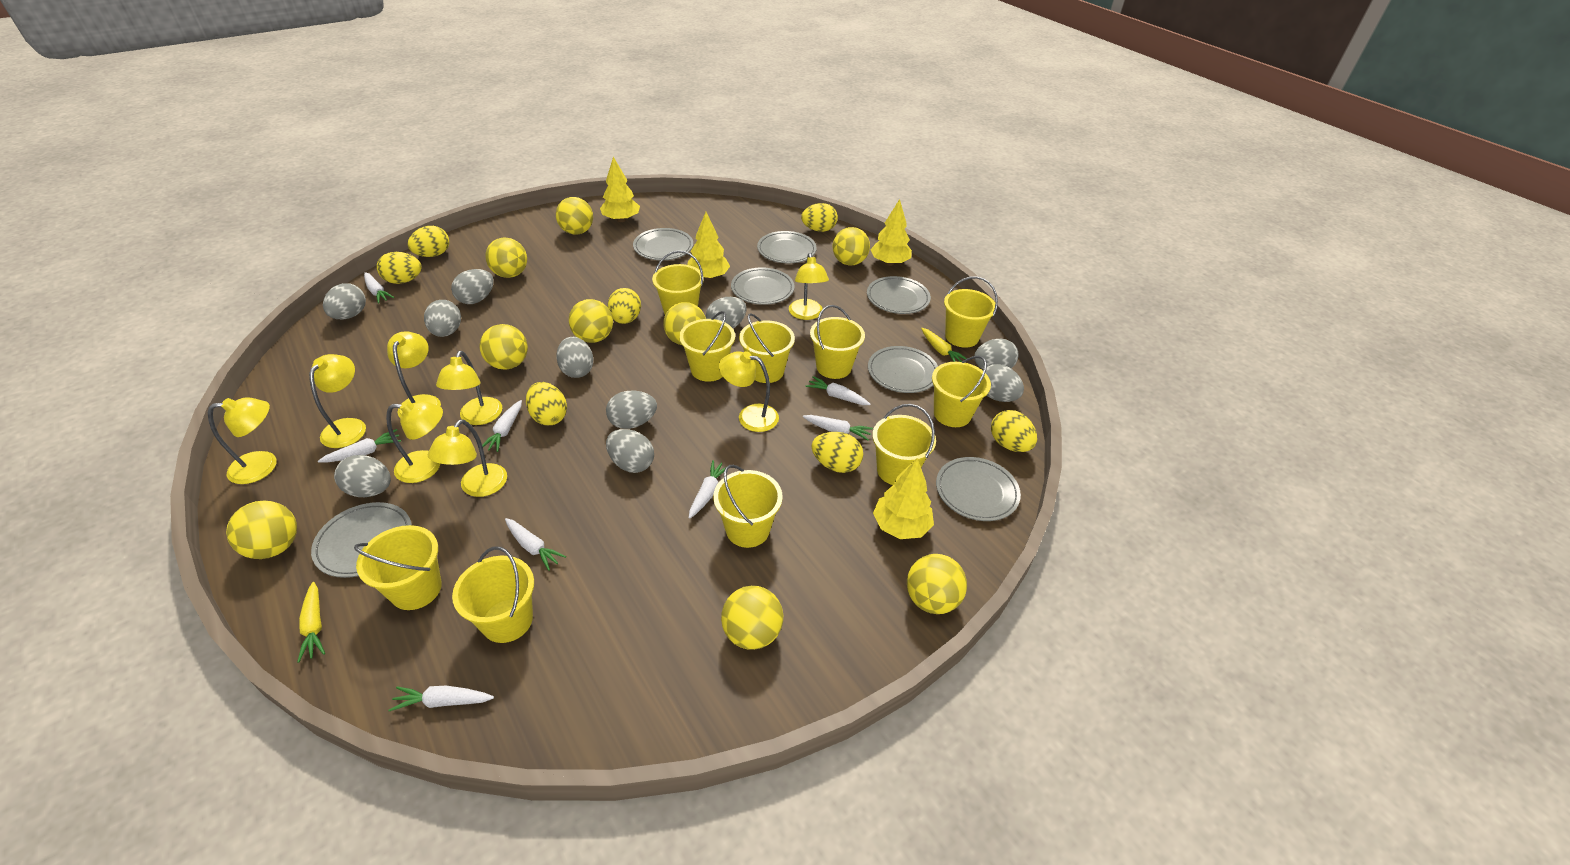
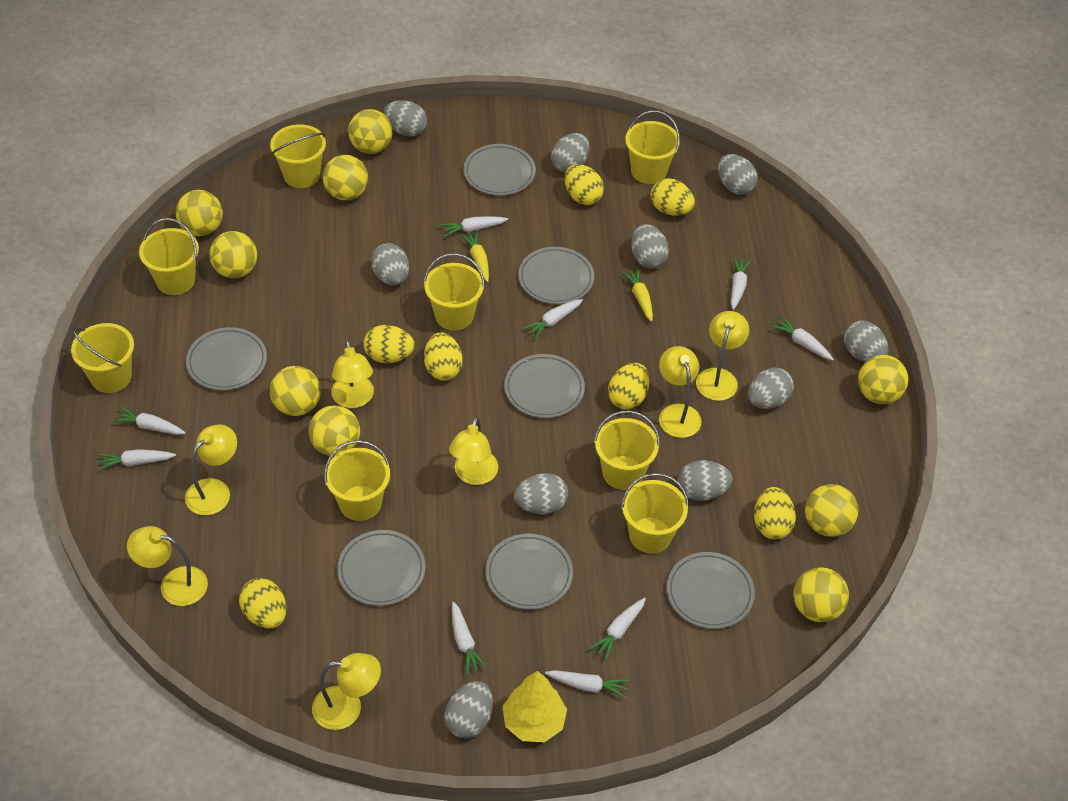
white carrot: [318,429,401,463] [364,272,394,304] [389,686,494,711] [482,400,522,452] [505,518,566,571] [689,460,726,519] [803,415,873,441] [806,376,871,405] = 8 -> [98,449,176,470] [112,407,186,435] [440,216,508,237] [452,602,487,675] [523,299,583,339] [545,670,629,699] [589,598,646,661] [731,257,751,310] [771,316,834,360] = 9
yellow bucket: [354,525,442,610] [452,547,534,643] [652,251,704,314] [679,311,735,382] [713,465,783,548] [739,313,795,383] [810,305,865,379] [872,404,936,485] [932,356,991,427] [944,276,998,348] = 10 -> [71,323,134,393] [139,218,199,295] [270,124,326,188] [324,440,390,521] [424,253,485,330] [594,410,660,490] [621,473,689,554] [625,111,680,184] = 8
yellow lamp: [208,397,277,484] [309,354,366,448] [386,400,443,483] [387,331,441,418] [428,419,507,497] [436,351,502,425] [719,351,779,432] [789,253,829,320] = 8 -> [127,526,208,606] [185,424,237,515] [312,653,381,730] [331,340,374,408] [449,417,498,485] [659,346,701,438] [696,311,749,401] = 7
yellow tree: [600,157,640,222] [687,212,730,280] [870,199,912,266] [873,458,934,539] = 4 -> [502,671,567,742] = 1

